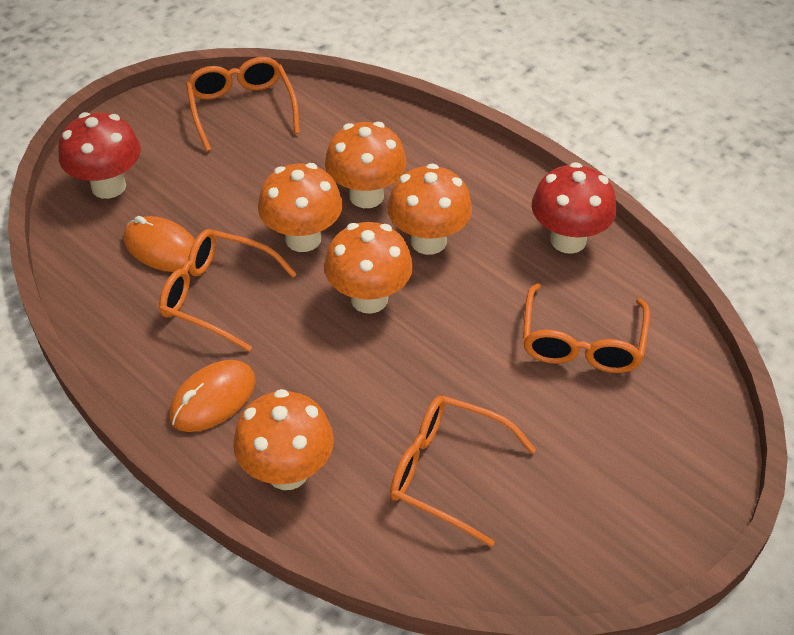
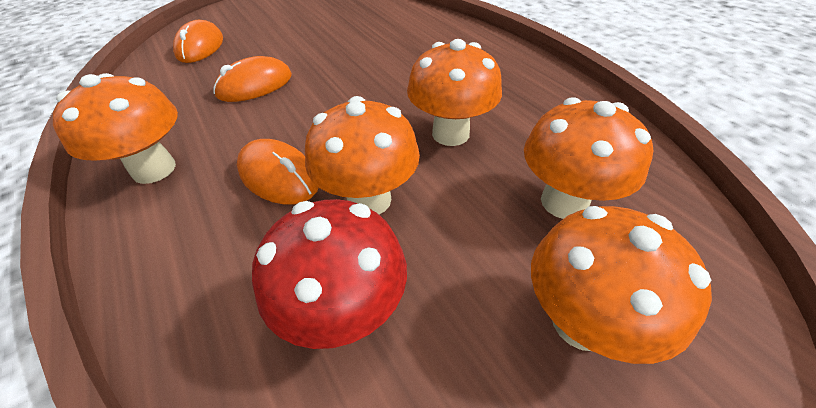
orange glasses: [159,229,297,351] [186,57,300,152] [390,396,536,547] [523,283,650,373] = 4 -> none = 0
orange mouse: [124,216,195,272] [169,360,256,432] = 2 -> [173,20,223,63] [213,56,292,102] [237,139,319,204] = 3
red mushroom: [58,112,141,199] [532,162,617,254] = 2 -> [252,199,407,349] = 1

